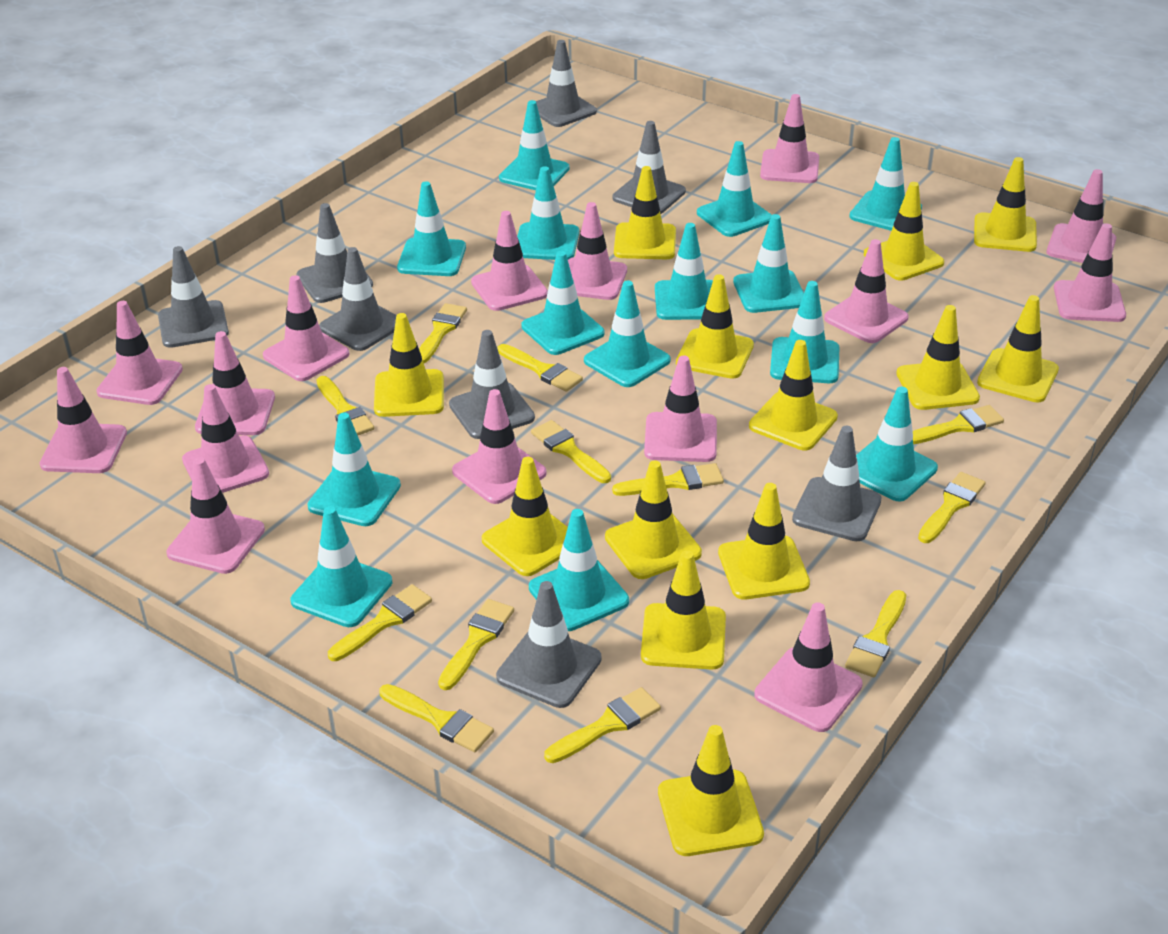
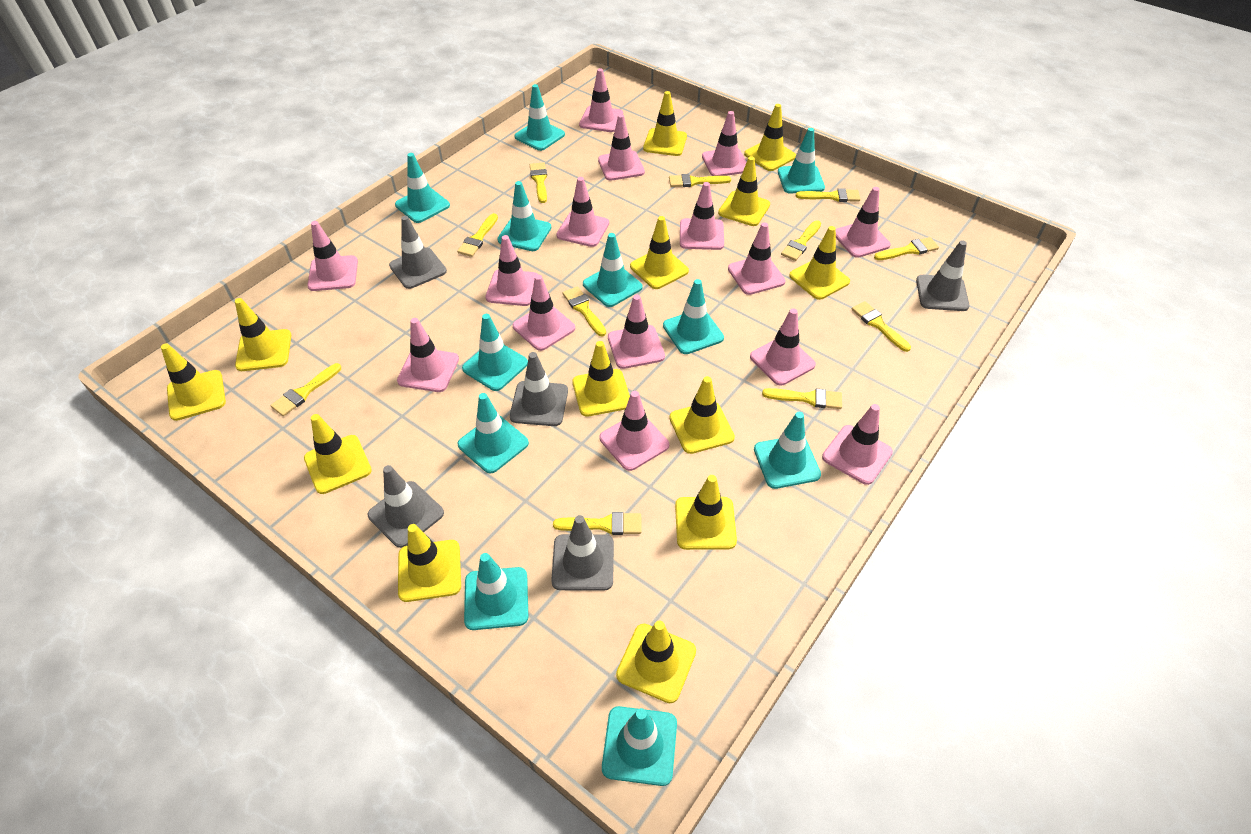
grey traffic cone: [158,246,229,348] [296,203,373,303] [319,247,396,351] [449,330,535,439] [496,581,602,708] [536,40,597,127] [612,121,686,214] [792,426,882,541] = 8 -> [368,465,444,548] [389,216,447,289] [510,352,568,426] [551,515,614,591] [916,240,969,311] = 5
turquoise traffic cone: [291,506,392,627] [307,413,401,526] [397,181,466,276] [499,100,570,190] [517,166,579,260] [522,251,605,355] [529,509,629,631] [584,281,671,387] [655,223,713,320] [697,141,771,237] [733,214,804,313] [770,281,839,383] [849,137,922,231] [856,387,938,501] = 14 -> [395,153,450,223] [457,393,529,473] [462,314,528,391] [464,553,528,630] [497,181,551,251] [514,84,565,151] [583,233,643,307] [602,706,677,786] [663,279,724,354] [754,412,821,489] [778,128,825,194] = 11
yellow brush: [317,376,375,435] [328,584,432,661] [379,684,494,752] [419,303,467,363] [438,599,514,690] [497,344,583,392] [531,420,611,483] [544,687,661,763] [612,463,724,496] [845,590,906,677] [913,405,1004,444] [918,472,986,543] = 12 -> [270,363,341,416] [457,213,498,257] [530,162,547,203] [553,512,642,535] [562,286,606,337] [669,174,731,187] [762,388,842,409] [781,220,821,261] [796,188,861,202] [852,301,911,352] [874,237,939,260] = 11

